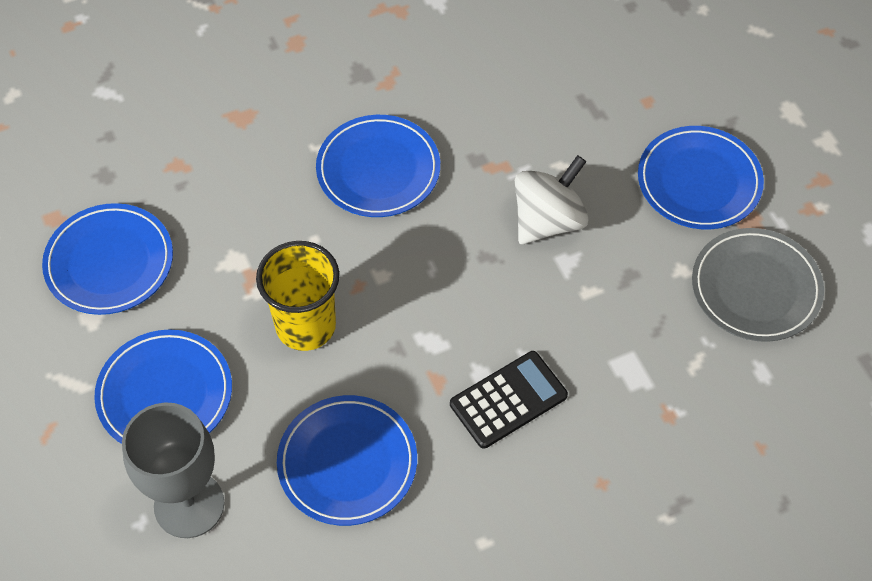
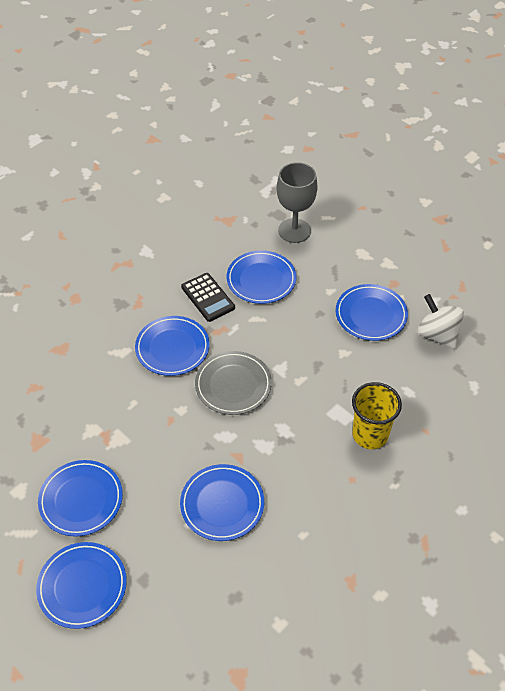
blue plate: [42,203,173,315] [94,330,232,444] [277,395,417,526] [316,115,440,217] [638,126,764,229] = 5 -> [36,542,127,629] [38,460,123,537] [135,316,210,376] [180,464,264,541] [226,250,296,304] [336,284,408,341] = 6

